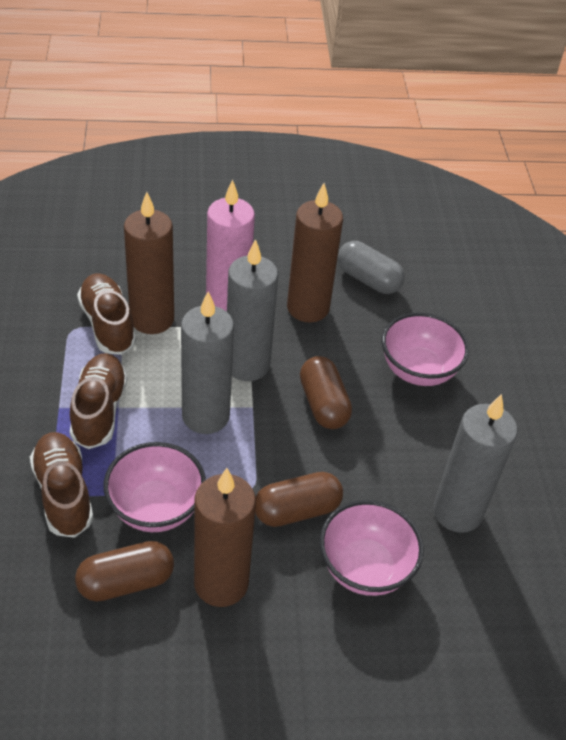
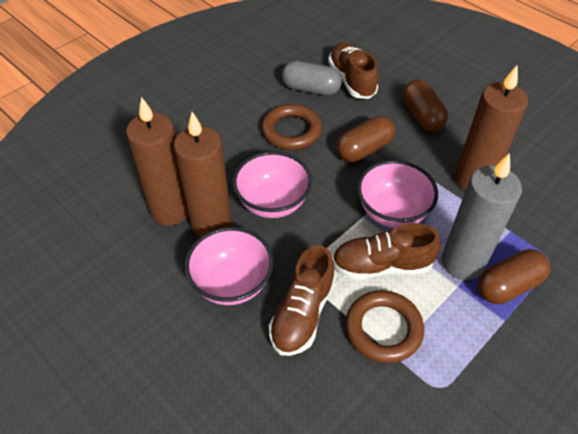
brown ring: none = 0 -> [262,104,322,150] [345,290,424,363] = 2
grey candle: [181,291,234,434] [227,239,278,381] [433,394,518,533] = 3 -> [442,153,522,280] = 1
pink candle: [206,179,255,312] = 1 -> none = 0

